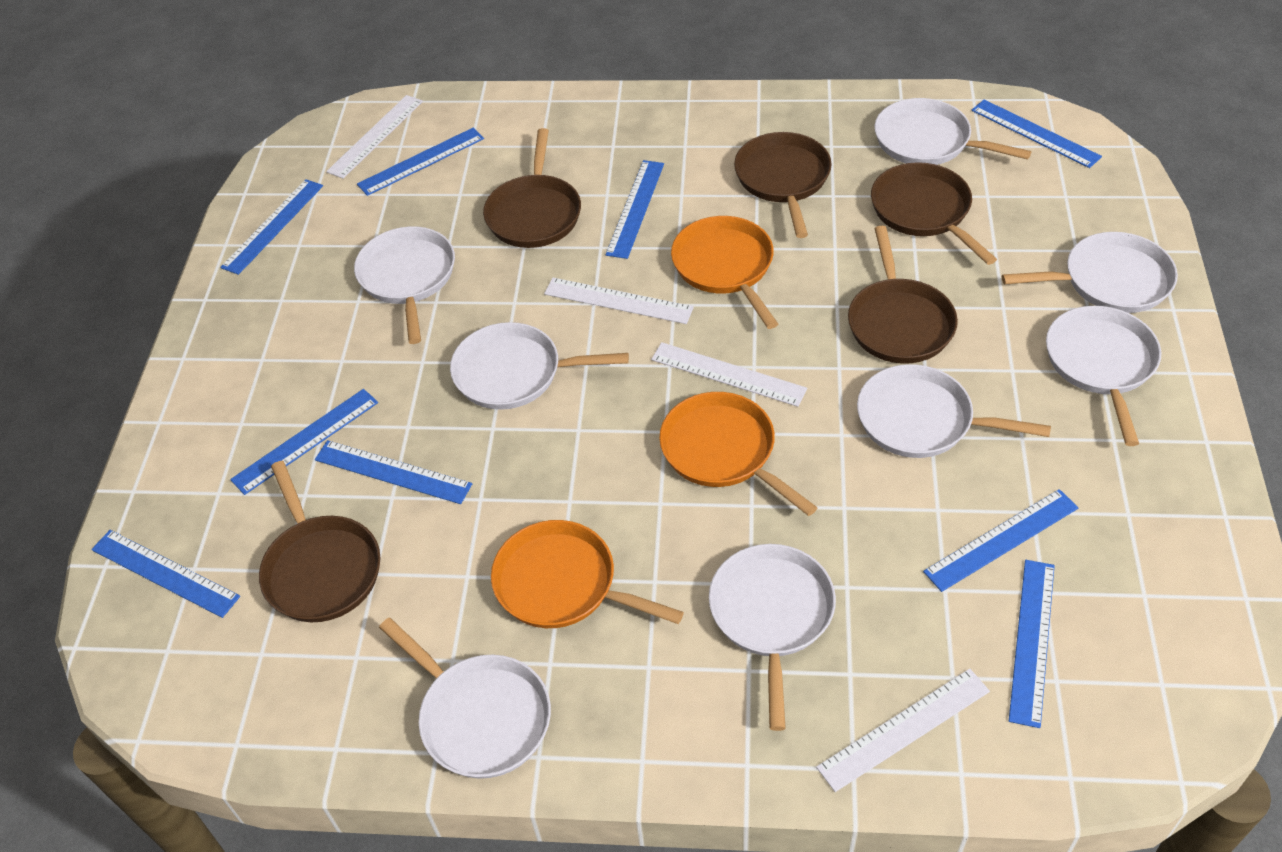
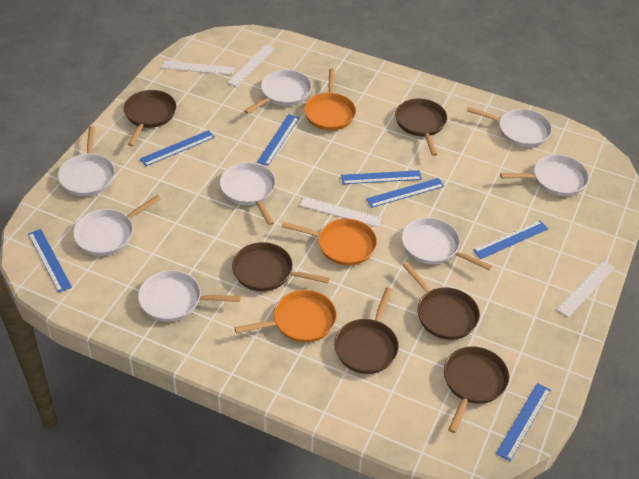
blue ruler: [91,530,240,618] [220,179,323,275] [230,389,378,495] [315,440,472,504] [357,128,484,196] [605,160,664,259] [923,489,1078,592] [971,100,1102,168] [1009,560,1055,728] = 9 -> [28,229,72,293] [140,130,215,166] [257,114,299,166] [341,170,422,184] [366,178,444,208] [473,220,548,259] [496,383,551,461] = 7
brown pan: [259,461,380,622] [483,128,581,248] [734,132,832,238] [848,226,958,364] [871,162,997,265] = 5 -> [123,90,176,146] [232,242,330,291] [334,287,399,374] [395,98,447,156] [402,262,480,340] [444,347,509,433] = 6

